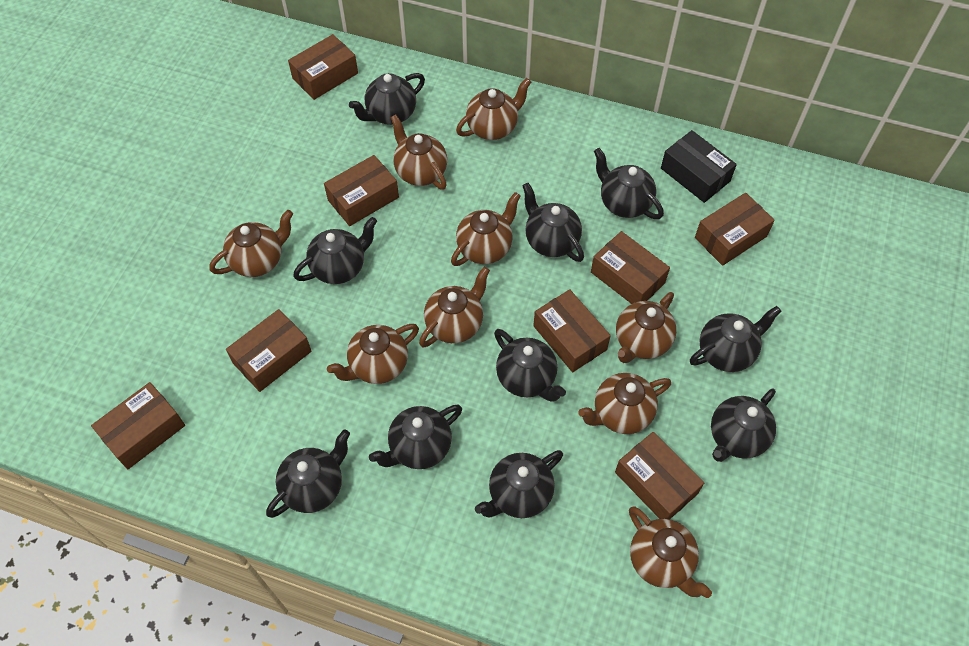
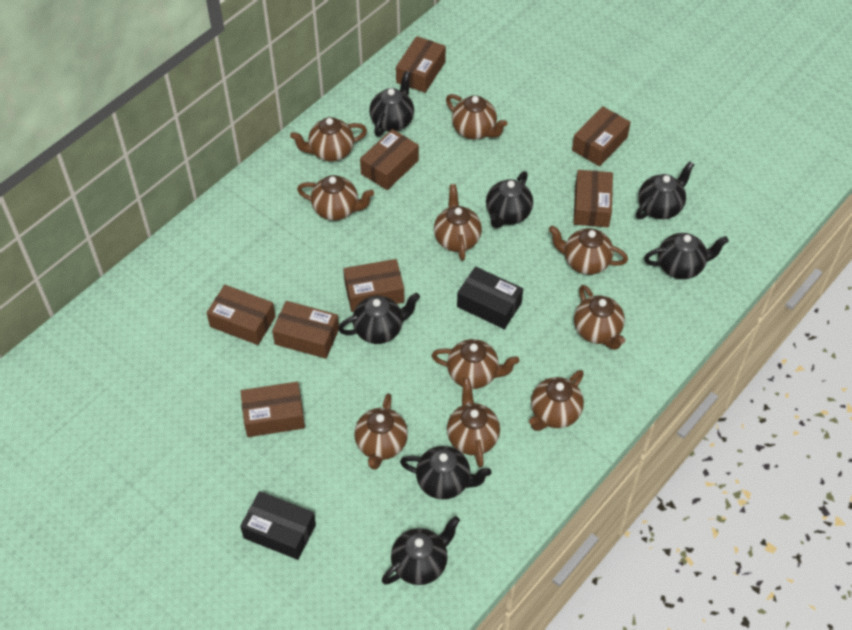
black box: [661,130,737,203] = 1 -> [240,491,316,560] [457,267,523,329] = 2
black teapot: [266,429,350,518] [293,217,377,284] [349,73,425,125] [369,405,462,469] [475,450,563,518] [494,329,566,401] [522,183,584,262] [594,148,664,219] [690,306,781,372] [711,388,776,462] = 10 -> [338,293,420,344] [369,71,414,136] [382,516,460,585] [400,446,492,500] [486,171,533,228] [636,162,695,219] [644,233,729,279] = 7
brown teapot: [209,210,293,277] [327,324,419,384] [390,115,447,189] [419,267,490,347] [451,192,520,266] [456,78,531,140] [578,373,671,434] [616,292,676,363] [629,506,712,598] = 9 -> [290,117,367,162] [297,175,374,221] [354,393,408,470] [432,339,519,389] [434,184,482,261] [446,94,507,139] [447,378,500,468] [529,370,584,431] [549,226,628,275] [574,285,625,350] = 10

